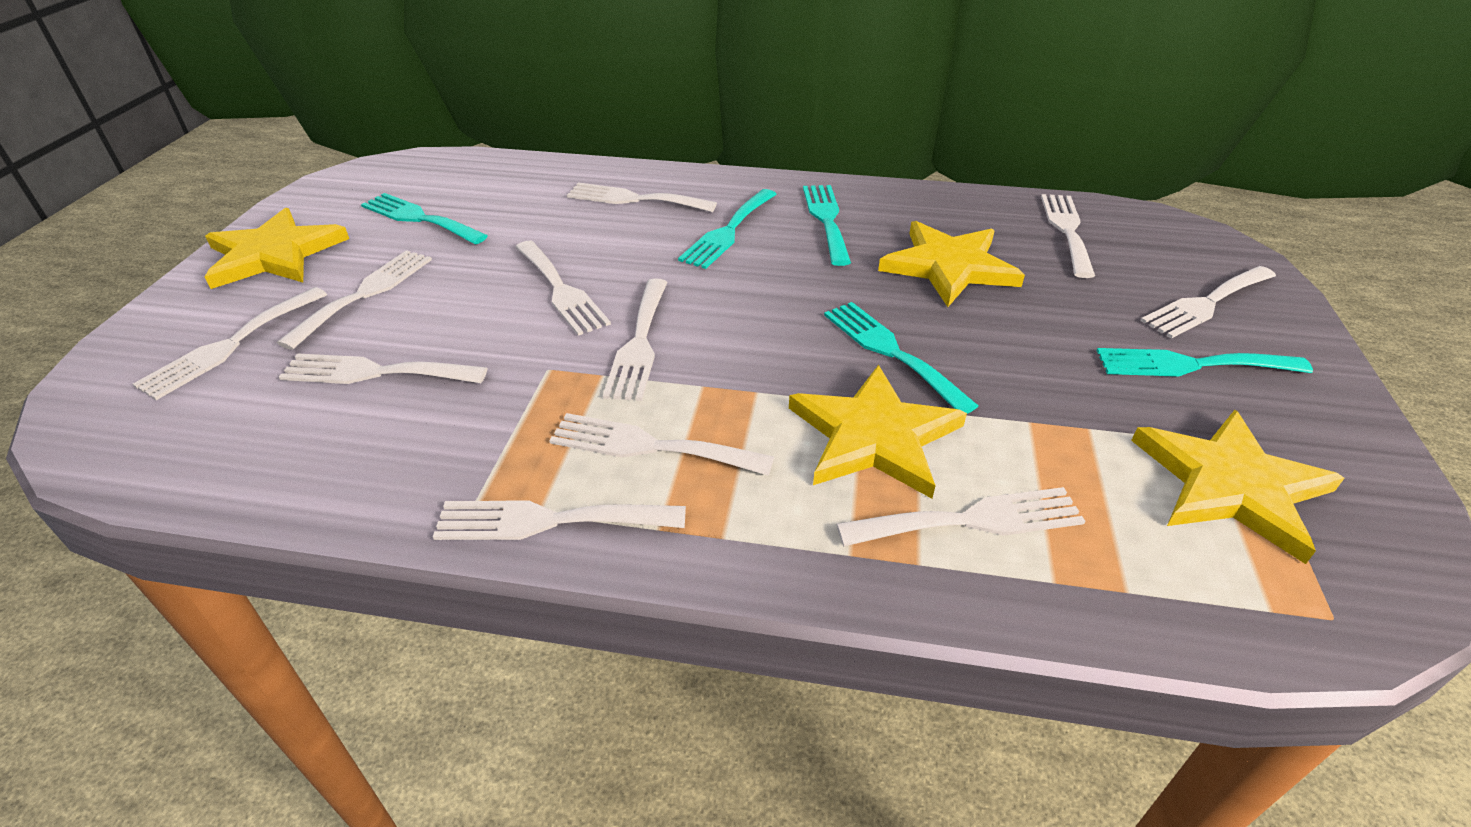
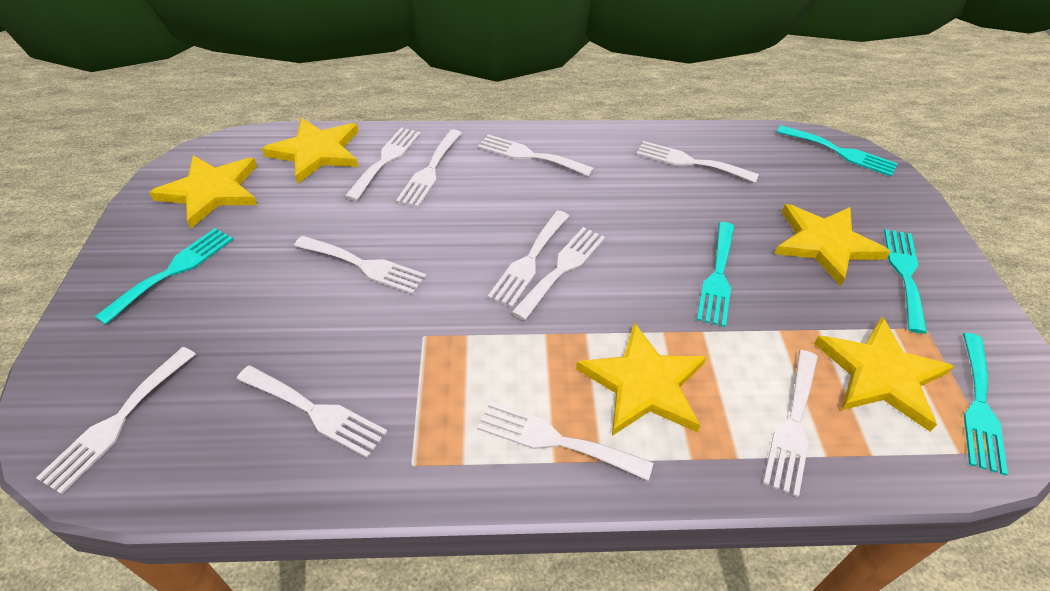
yellow star: [205,208,349,289] [789,365,967,499] [878,221,1025,307] [1131,410,1344,564] = 4 -> [149,155,257,228] [262,118,358,184] [576,322,707,436] [774,204,891,286] [814,317,954,432] = 5

